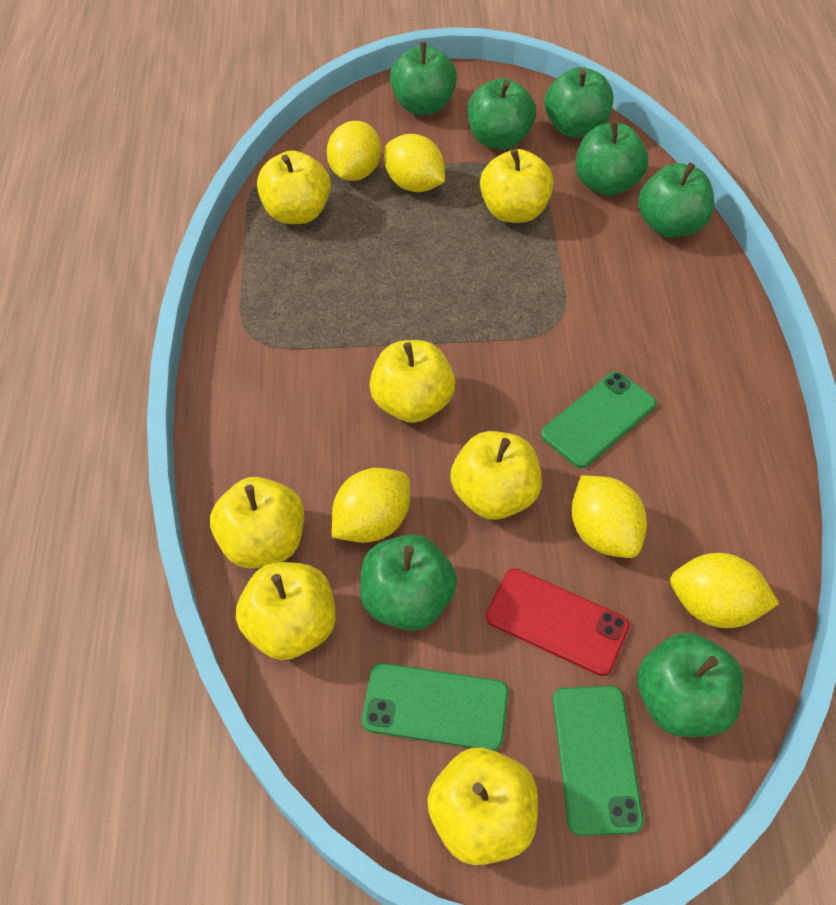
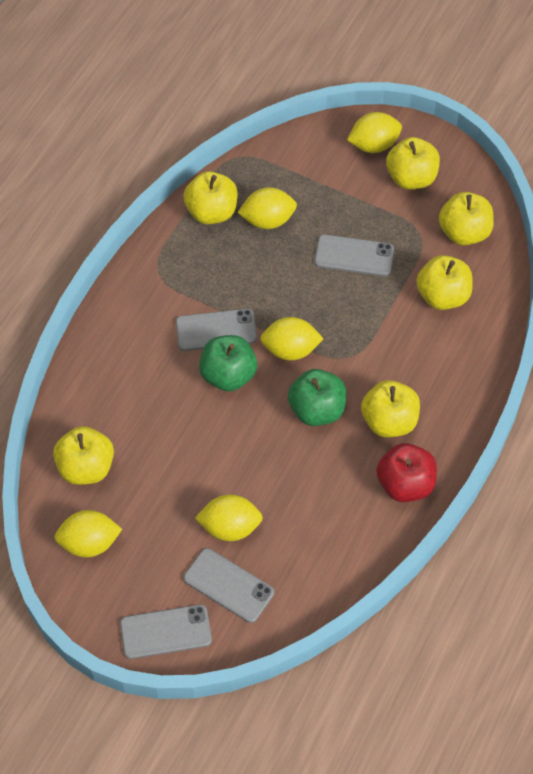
green apple: [360,534,457,631] [390,42,457,115] [467,78,536,149] [545,67,613,138] [575,120,648,196] [637,633,744,737] [638,163,714,238] = 7 -> [199,335,257,391] [288,369,346,426] = 2
green phone: [362,663,508,751] [541,371,656,468] [553,686,644,836] = 3 -> none = 0
grey phone: none = 0 -> [120,604,212,659] [176,309,257,351] [183,548,274,623] [314,234,394,276] = 4
red apple: none = 0 -> [377,443,437,502] = 1
red phone: [486,568,630,676] = 1 -> none = 0
yellow apple: [210,477,304,569] [236,562,336,660] [257,150,331,224] [369,340,455,423] [427,748,538,865] [450,431,542,520] [480,149,554,223] = 7 -> [53,426,114,485] [183,171,238,224] [361,380,420,438] [386,137,440,189] [416,255,473,310] [439,192,494,245] = 6

